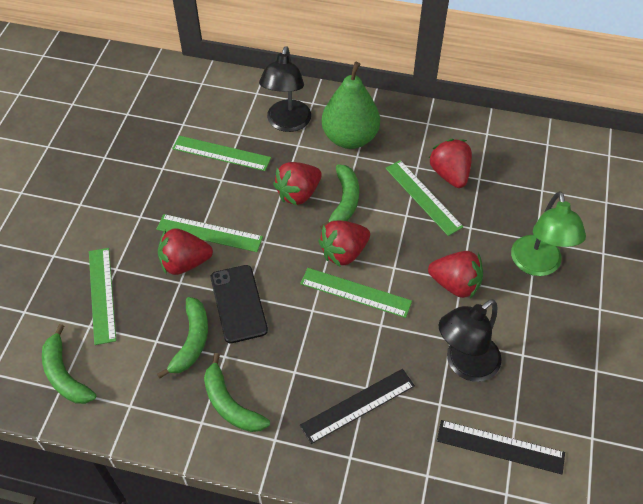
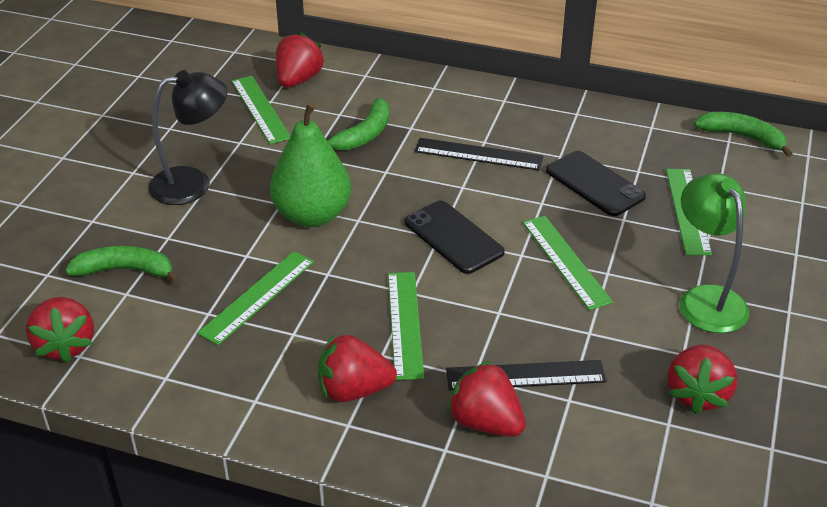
black lamp: [259,46,311,132] [439,299,502,382] = 2 -> [148,70,227,205] = 1
black phone: [211,265,268,343] = 1 -> [405,201,505,274] [546,151,646,216] = 2
green banana: [42,324,96,404] [157,297,208,379] [204,353,270,432] [320,164,359,229] = 4 -> [65,246,180,283] [328,98,389,151] [694,112,792,157] = 3

